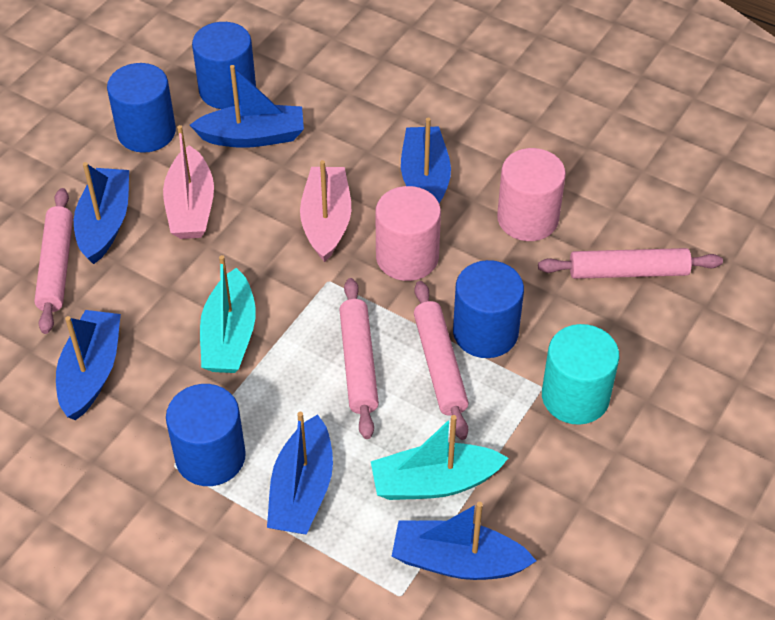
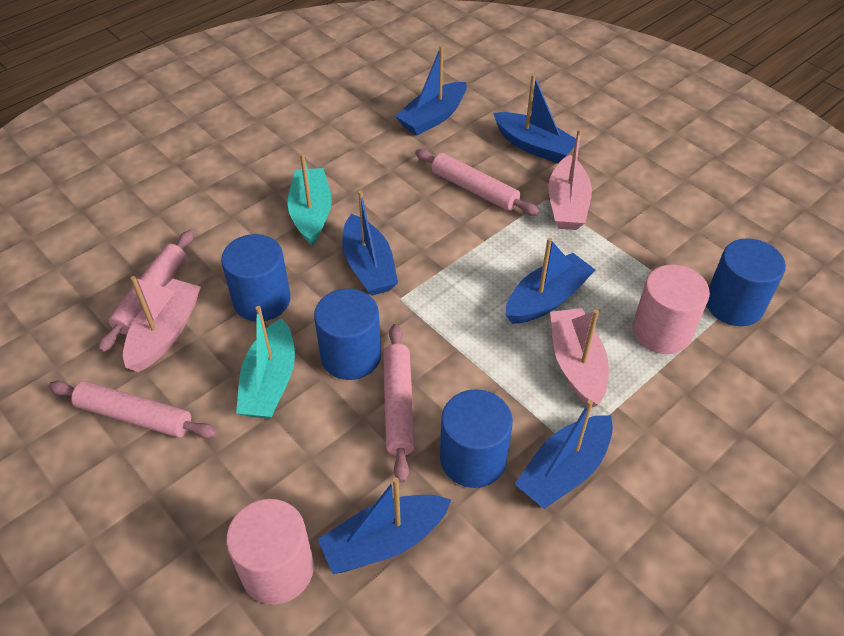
pink boat: [163,125,214,239] [300,160,351,262] = 2 -> [123,276,201,372] [548,129,592,230] [550,308,609,407] = 3
turquoise cylinder: [542,324,619,425] = 1 -> none = 0

